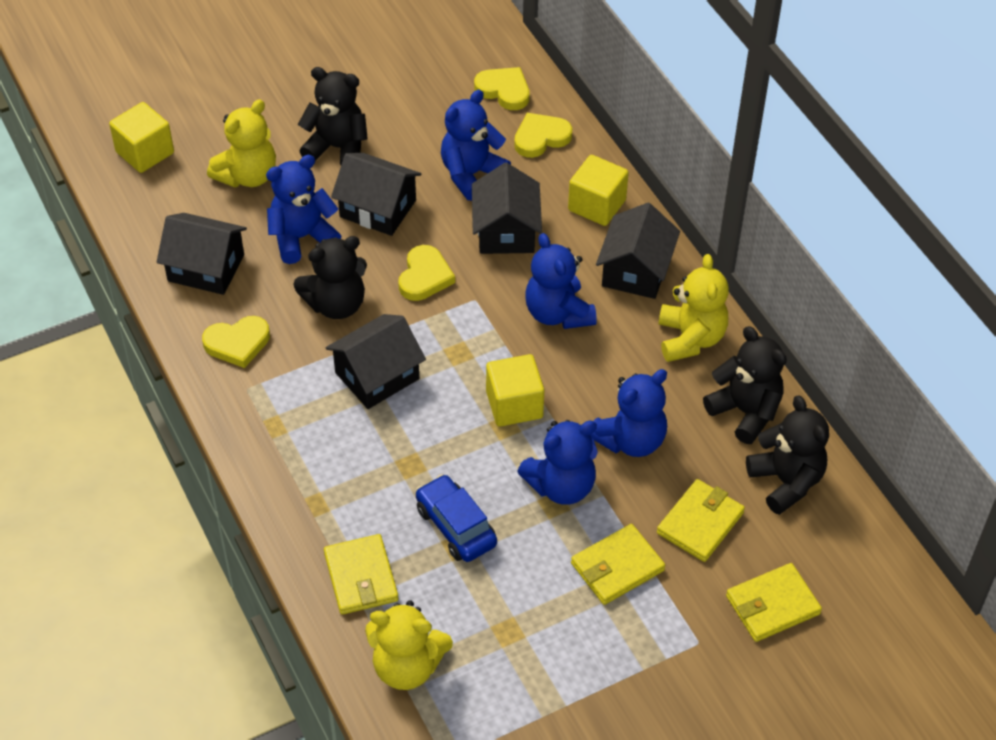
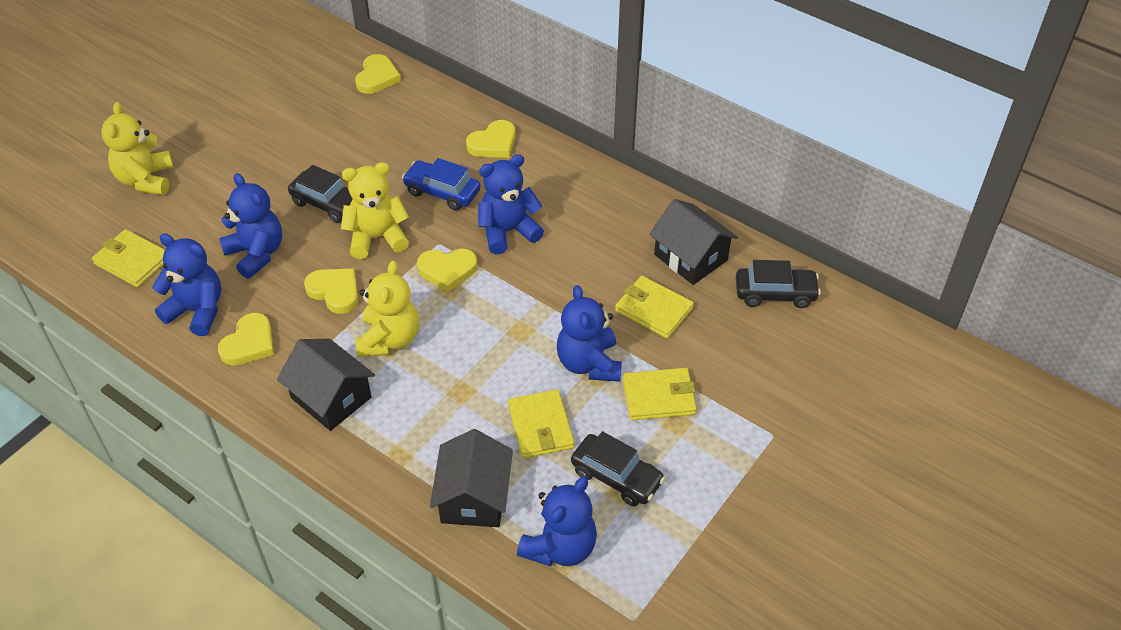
black car: none = 0 -> [288,165,353,223] [571,431,665,506] [736,260,821,308] = 3
black house: [157,213,247,295] [326,314,426,409] [331,153,421,236] [472,163,542,254] [596,203,680,299] = 5 -> [277,339,375,431] [430,429,513,527] [649,199,738,285] = 3
black teddy bear: [293,236,367,319] [298,67,368,165] [703,326,787,444] [746,396,829,515] = 4 -> none = 0
yellow cube: [109,102,174,173] [486,354,545,427] [568,155,629,226] = 3 -> none = 0
yellow heart: [202,316,270,368] [398,245,455,301] [474,67,529,110] [514,113,572,158] = 4 -> [218,313,274,366] [304,268,358,314] [355,54,401,94] [417,248,477,292] [466,120,516,158] = 5

